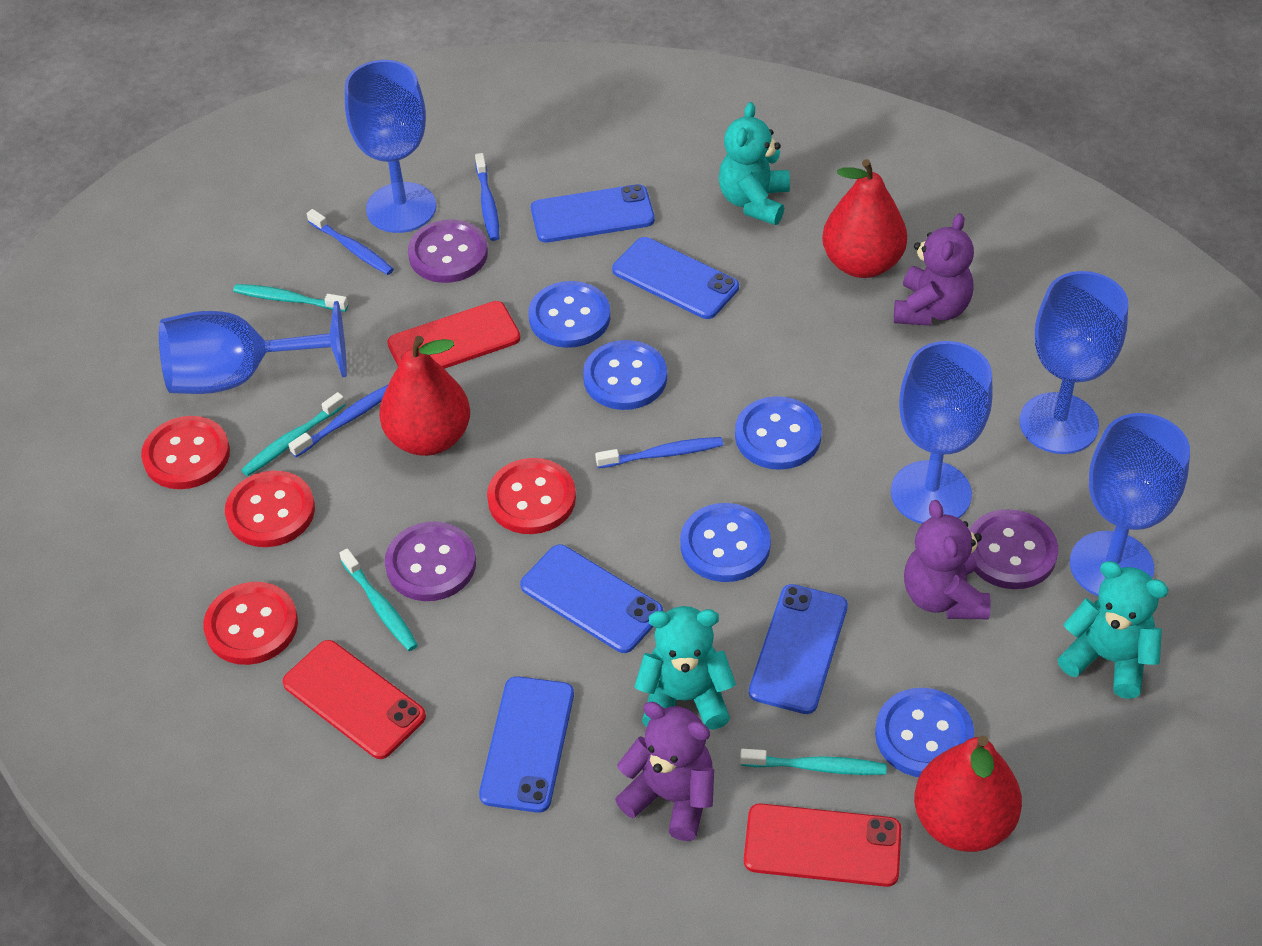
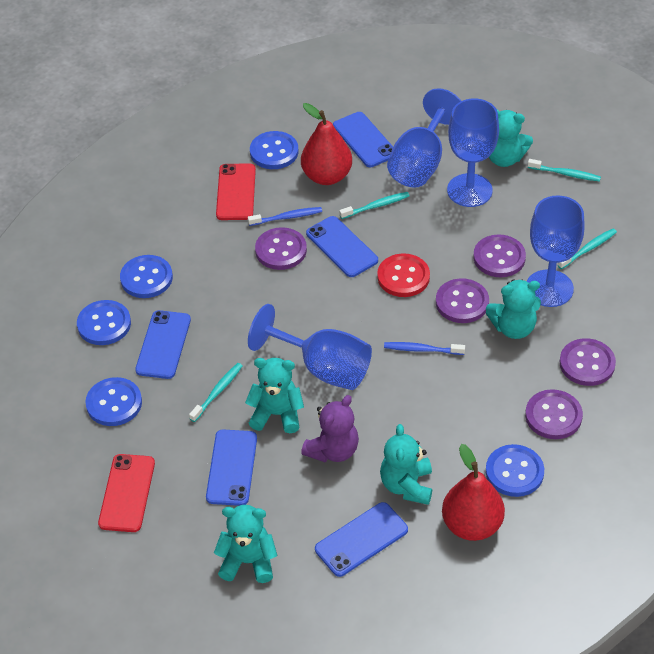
blue goblet: [159,301,347,394] [345,60,436,233] [891,341,993,524] [1020,271,1128,454] [1070,413,1190,597] = 5 -> [248,304,372,390] [387,88,461,188] [447,98,499,207] [527,195,585,307] = 4
blue toothbrush: [288,385,388,457] [307,209,394,275] [475,153,499,241] [595,437,723,468] = 4 -> [248,207,322,226] [384,342,465,355] = 2
purple button: [385,522,476,601] [408,220,488,283] [969,509,1058,589] = 3 -> [255,227,307,270] [436,278,489,323] [473,234,526,277] [525,389,583,439] [560,338,616,386] = 5
purple teddy bear: [615,702,714,841] [894,213,974,326] [904,500,991,619] = 3 -> [301,395,359,462] = 1
red button: [141,416,230,489] [203,582,298,665] [225,471,315,547] [487,458,576,534] = 4 -> [377,253,430,297] = 1
red pear: [379,336,470,456] [822,159,907,278] [914,735,1022,852] = 3 -> [301,103,352,185] [442,444,505,541] = 2
red phone: [283,640,426,759] [387,301,521,369] [744,803,902,887] = 3 -> [98,454,155,532] [216,163,256,220] = 2
turquoise teddy bear: [634,606,736,730] [719,102,790,225] [1058,561,1169,699] = 3 -> [214,505,277,583] [245,358,304,433] [380,424,432,505] [486,279,541,339] [489,110,533,167] = 5

